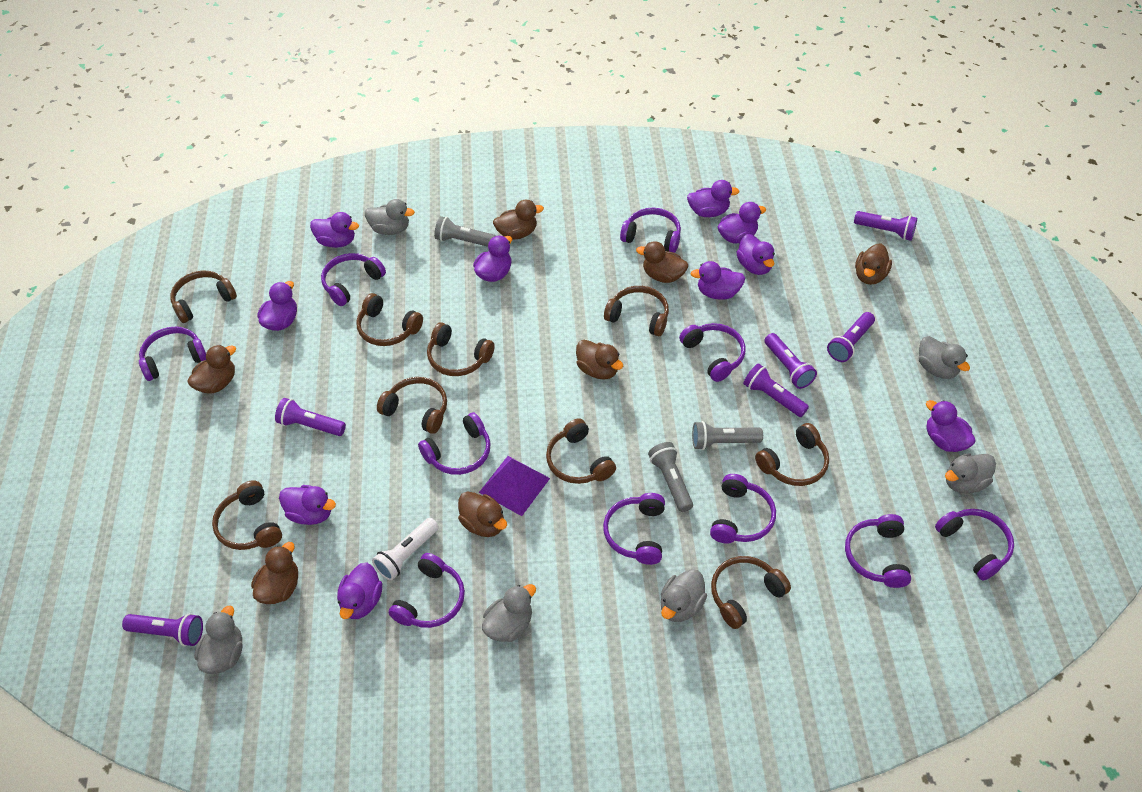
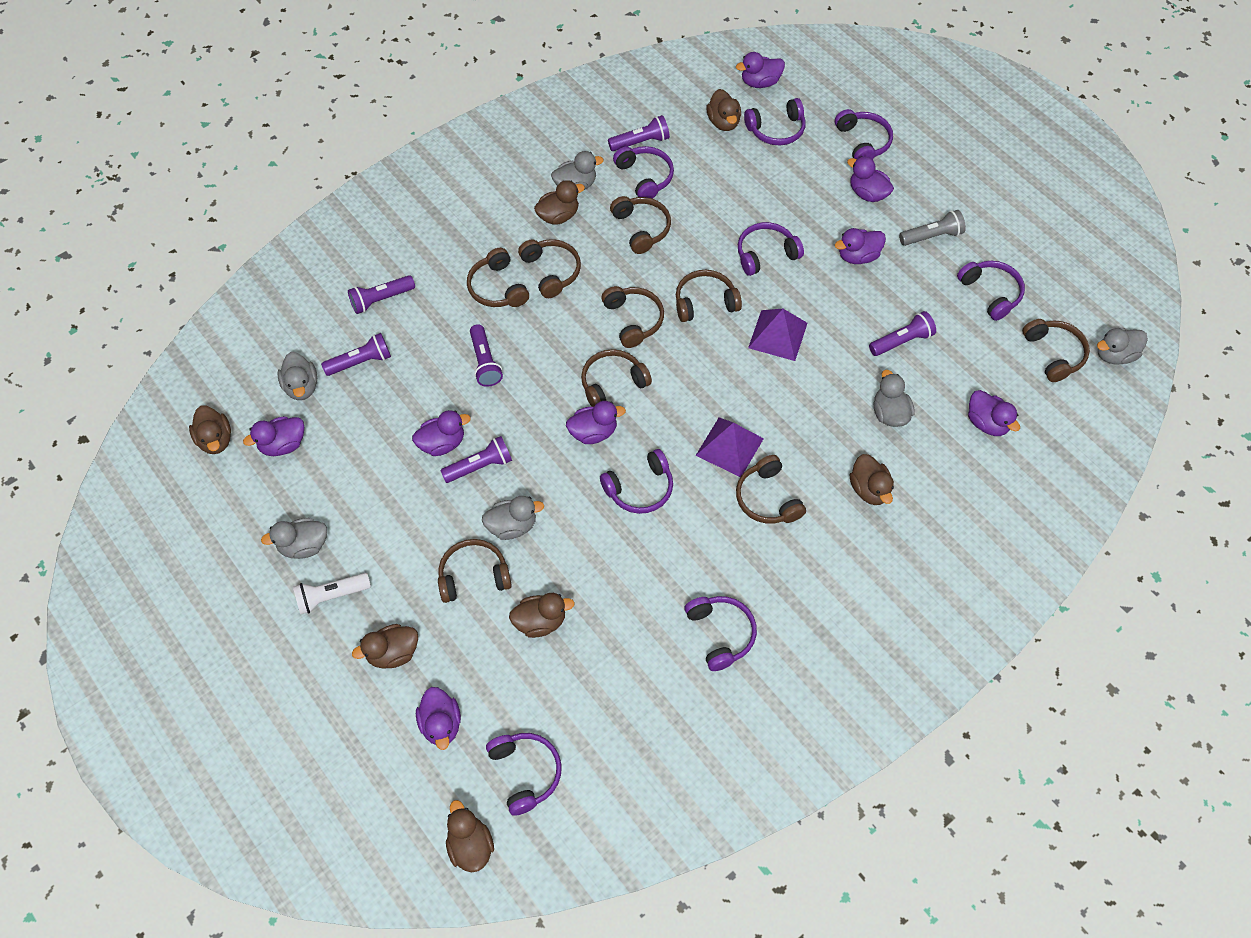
grey flashlight: [434,216,495,247] [648,442,693,512] [692,421,763,450] = 3 -> [899,210,966,246] = 1
purple duck: [257,281,297,331] [279,485,336,525] [310,212,359,248] [337,562,382,619] [473,235,512,282] [687,180,740,217] [690,261,745,300] [718,202,766,244] [736,234,775,275] [926,400,976,452] = 10 -> [243,416,304,456] [412,410,471,456] [416,687,461,750] [566,401,626,444] [736,52,785,88] [835,228,886,264] [847,156,894,202] [968,390,1020,436] = 8
purple headphones: [139,327,206,381] [321,253,386,306] [388,553,465,628] [418,412,491,475] [603,493,665,565] [620,208,681,253] [679,323,746,382] [710,474,776,544] [845,514,911,588] [935,509,1014,580] = 10 -> [486,733,562,816] [600,449,673,514] [613,146,674,199] [684,596,757,671] [738,222,804,276] [744,98,806,145] [835,109,893,160] [957,261,1025,321] = 8
purple pyramid: [479,456,550,516] = 1 -> [696,417,764,477] [748,309,807,361] = 2

